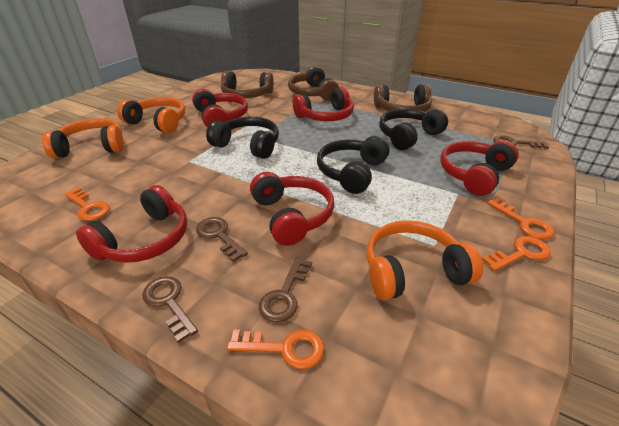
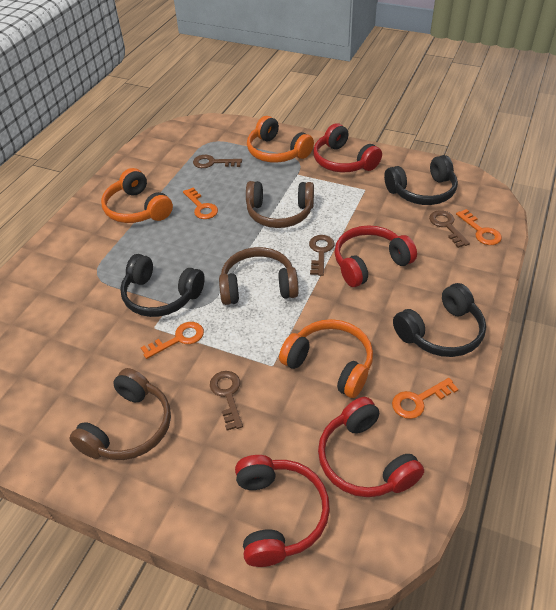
red headphones: [76,185,187,263] [192,89,248,128] [250,172,334,246] [293,87,354,121] [440,141,519,196] = 5 -> [235,455,330,567] [313,123,382,172] [318,397,424,497] [335,225,417,287] = 4

